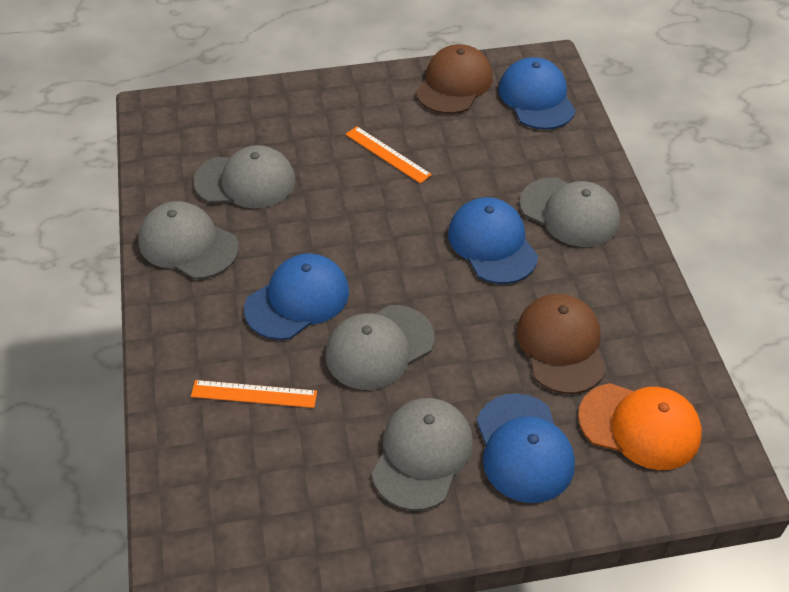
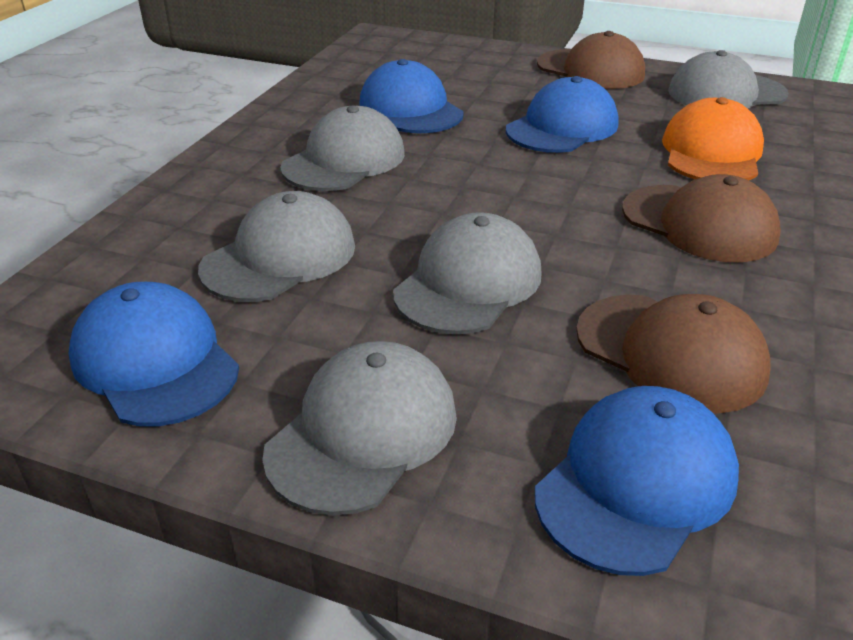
brown cap: [416,44,493,114] [516,294,606,394] = 2 -> [537,31,645,89] [576,294,770,413] [622,174,781,262] = 3
orange ruler: [191,380,317,408] [345,126,432,184] = 2 -> none = 0

